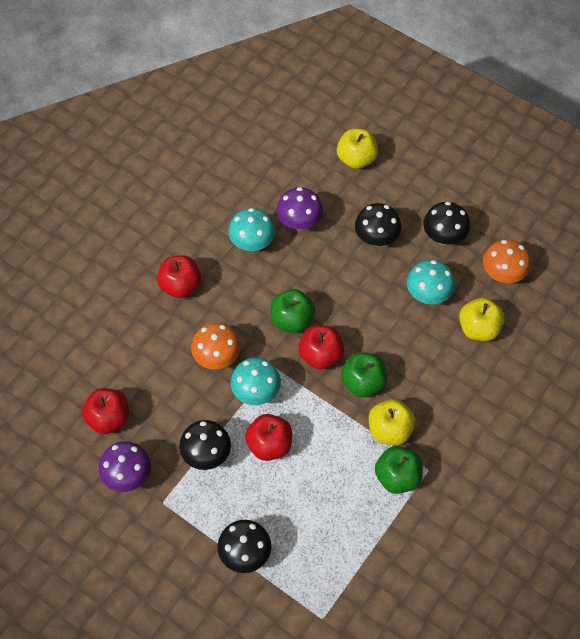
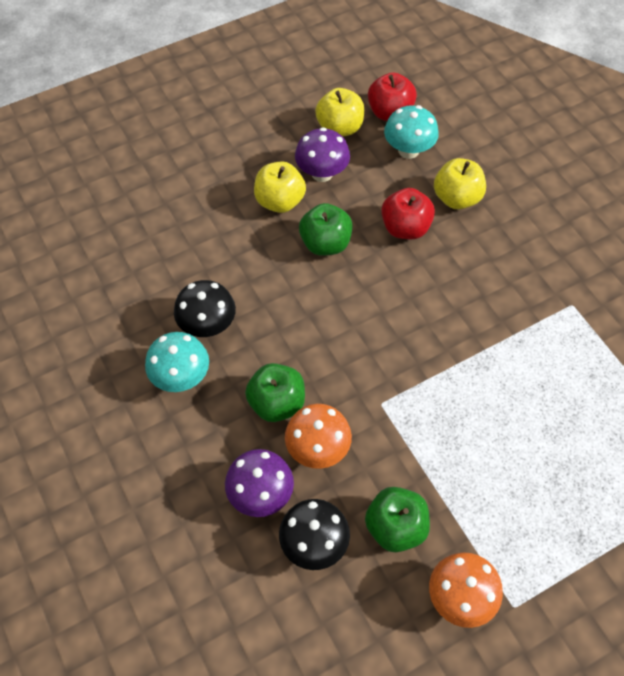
black mushroom: [179,420,231,470] [217,520,271,573] [355,203,401,246] [423,202,470,245] = 4 -> [174,280,236,337] [279,499,350,570] = 2
red apple: [82,388,129,434] [157,255,201,298] [245,414,292,461] [299,325,344,370] = 4 -> [368,72,417,121] [381,188,435,239] = 2
turquoise mushroom: [229,208,275,251] [231,358,281,405] [407,260,455,304] = 3 -> [145,332,209,392] [384,105,439,159] = 2

